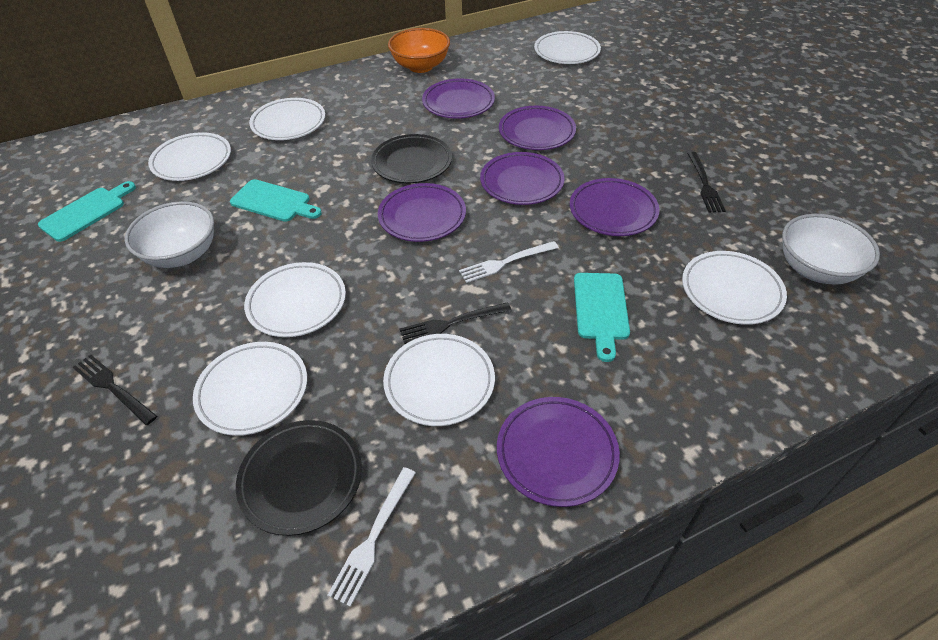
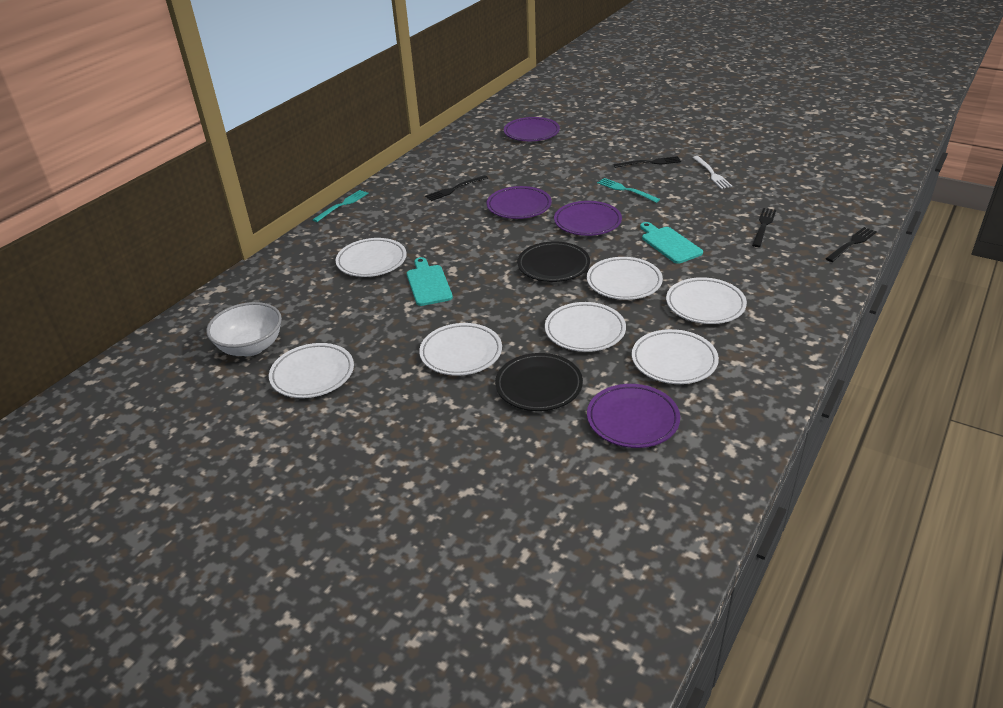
black fork: [73,354,157,425] [399,302,512,344] [687,152,726,213] = 3 -> [425,175,488,201] [614,156,681,168] [752,208,776,247] [826,227,877,262] = 4
orange bowl: [388,28,450,73] = 1 -> none = 0
purple plate: [378,183,466,242] [422,79,495,118] [480,152,564,205] [497,397,620,507] [499,106,576,150] [570,178,660,236] = 6 -> [487,186,552,219] [504,117,560,141] [554,201,622,236] [587,384,680,448] = 4
turquoise cutting board: [38,181,136,242] [230,179,322,222] [574,273,630,362] = 3 -> [407,257,453,306] [640,222,703,264] = 2
turquoise fork: none = 0 -> [312,190,369,222] [597,178,660,203] = 2
white bowl: [125,201,214,268] [782,214,880,285] = 2 -> [206,302,282,356] = 1
white fork: [328,467,416,607] [459,241,559,283] = 2 -> [692,156,732,189] = 1

